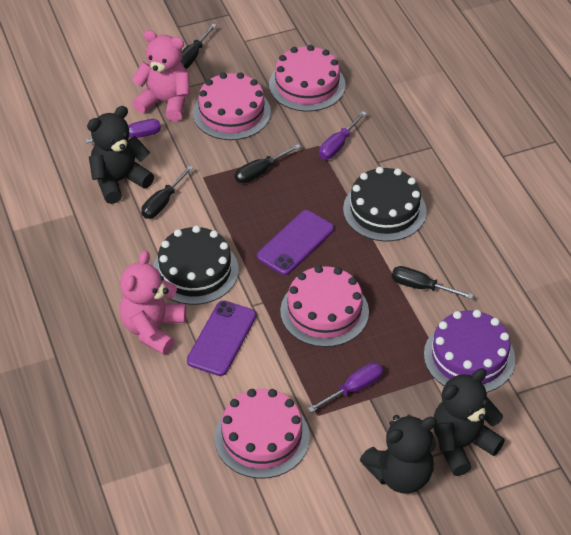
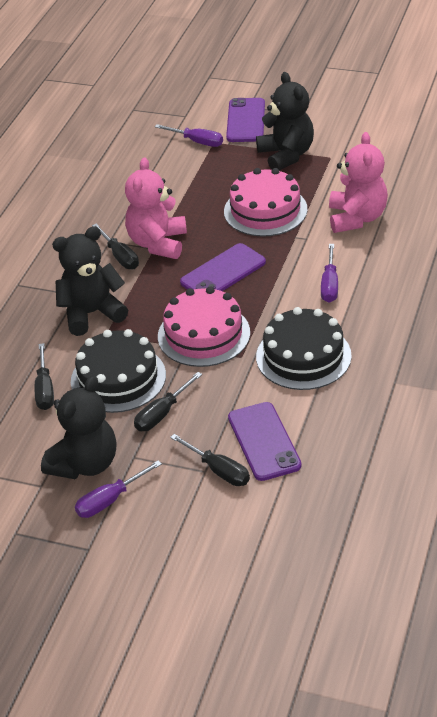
pink cake: [193,72,271,140] [215,389,310,478] [269,45,346,112] [280,265,369,347] = 4 -> [158,287,250,367] [224,168,308,237] = 2
purple cake: [424,310,515,393] = 1 -> none = 0
purple phone: [187,300,256,376] [257,210,334,275] = 2 -> [180,243,266,291] [226,98,265,142] [228,402,302,481] = 3

